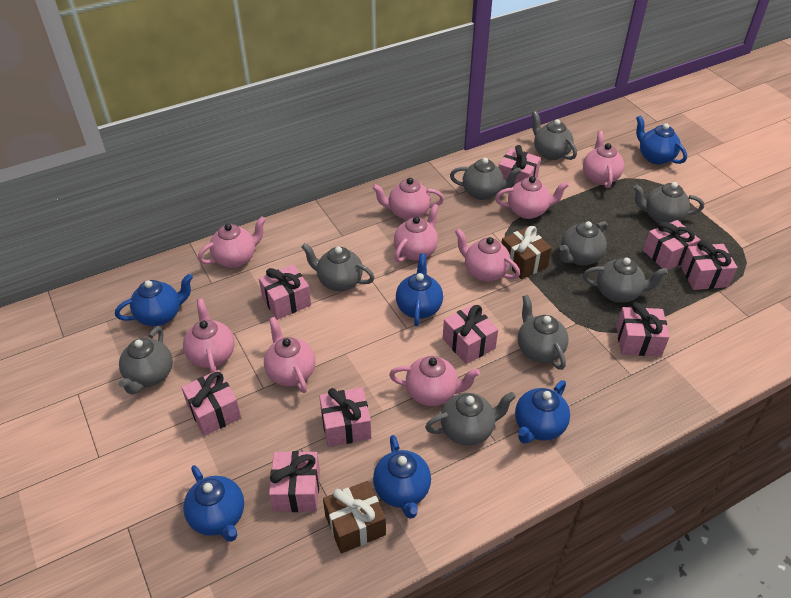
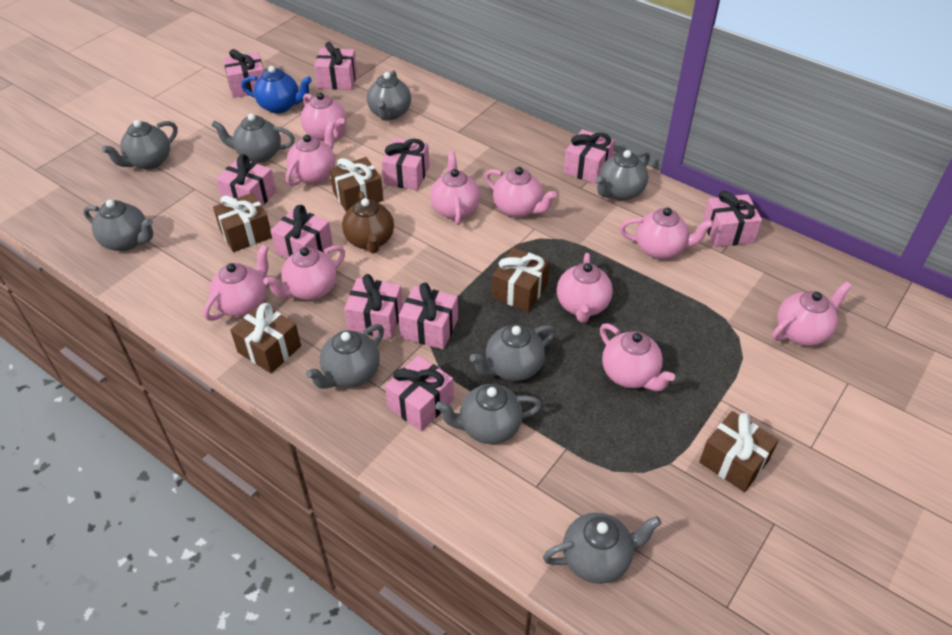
blue teapot: [115,274,193,326] [183,465,244,542] [373,435,431,519] [396,253,443,326] [515,380,570,444] [636,115,687,165] = 6 -> [241,66,312,113] = 1
brown gift: [323,481,386,554] [501,226,552,279] = 2 -> [213,193,272,252] [230,303,301,373] [329,157,384,212] [492,247,550,312] [699,411,779,492] = 5
brown teapot: none = 0 -> [342,192,394,253] = 1
pink gift: [181,370,241,436] [259,264,311,320] [269,451,320,512] [319,387,371,447] [443,304,498,364] [498,145,541,188] [616,303,669,356] [643,220,700,270] [681,240,738,290] = 9 -> [216,154,276,206] [223,49,264,98] [270,205,333,258] [314,42,357,90] [344,274,403,338] [381,138,429,190] [385,355,454,431] [398,283,458,349] [564,129,615,184] [702,191,762,247] = 10
pink teapot: [183,298,234,373] [198,216,266,268] [264,317,315,393] [372,178,444,220] [389,356,480,406] [394,204,439,262] [455,228,520,282] [495,176,569,219] [583,131,624,188] = 9 -> [204,244,269,321] [263,245,345,300] [286,121,335,186] [301,92,347,141] [430,151,480,225] [485,167,557,218] [557,253,613,323] [600,323,675,391] [620,208,714,259] [772,282,852,346] = 10

